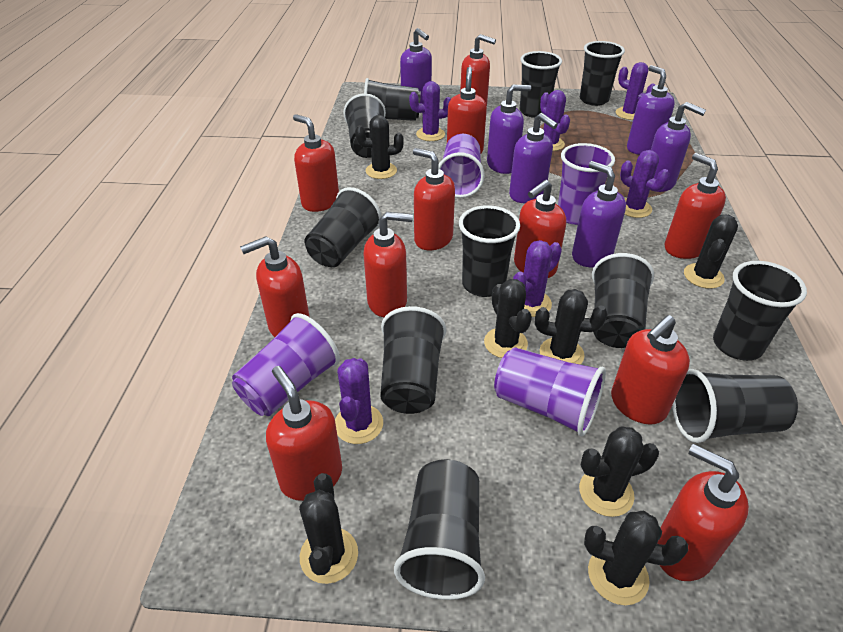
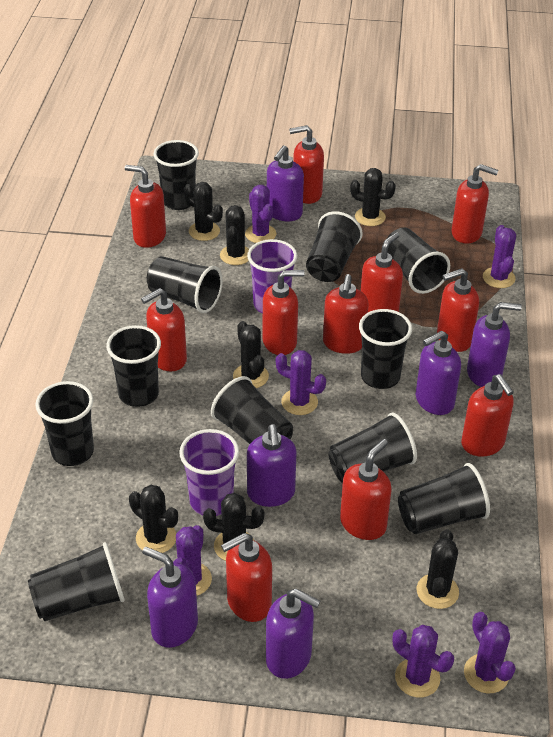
purple cup: [232,313,340,416] [438,134,485,198] [494,347,606,436] [558,143,615,225] = 4 -> [179,429,239,516] [247,239,297,313] = 2

